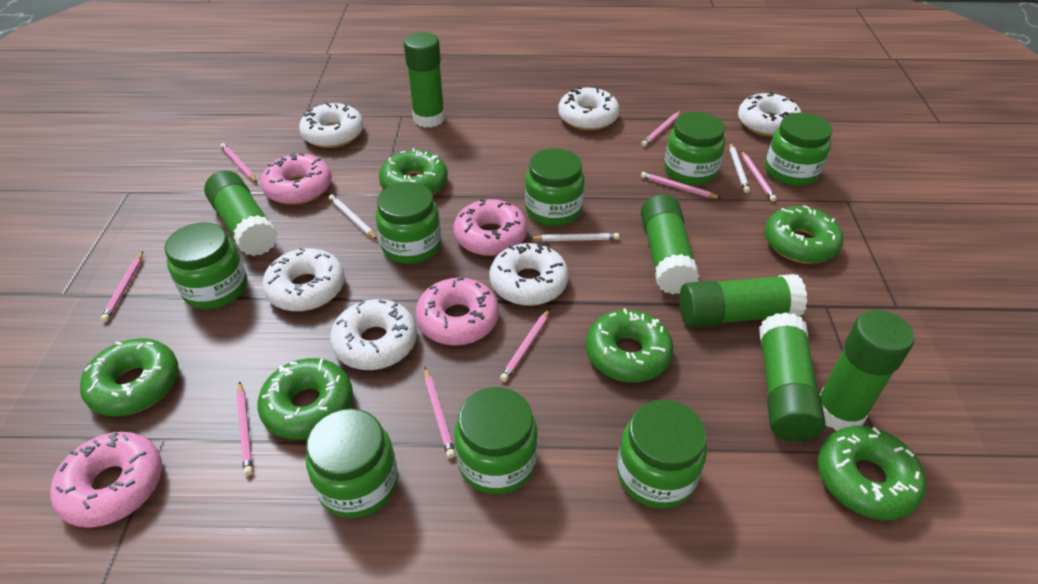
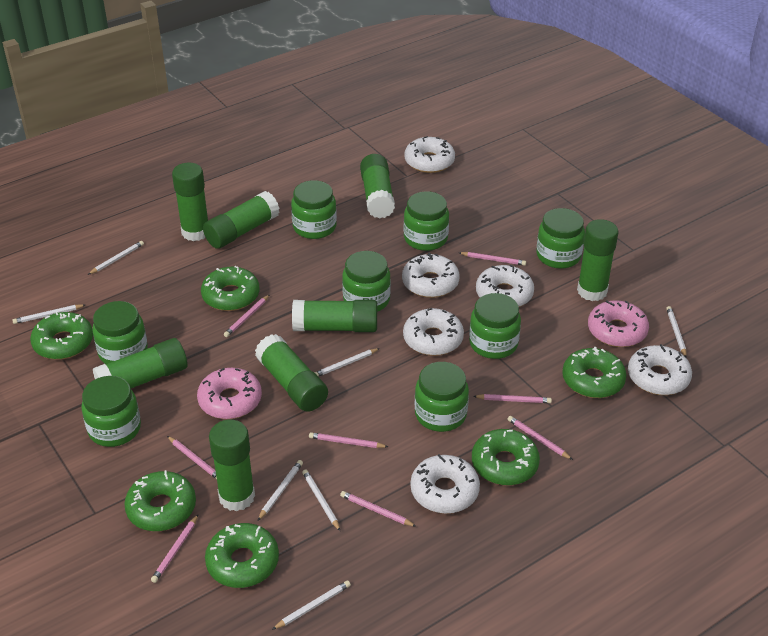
green glue stick: [204,171,278,256] [404,32,445,128] [641,194,700,295] [679,274,807,328] [759,312,825,441] [820,310,914,431] = 6 -> [93,338,187,388] [172,162,208,241] [203,191,280,249] [209,420,255,511] [255,334,328,412] [292,300,377,332] [360,154,395,219] [577,219,619,301] = 8
pink donut: [50,431,162,528] [261,153,332,205] [416,278,499,346] [453,199,527,256] = 4 -> [197,368,262,419] [588,300,649,347] = 2
white pencil: [329,194,377,240] [529,233,619,241] [729,143,750,193] = 3 -> [12,304,85,324] [88,241,144,275] [258,460,303,520] [272,580,351,630] [302,469,340,531] [314,348,380,377] [666,306,687,357] = 7

